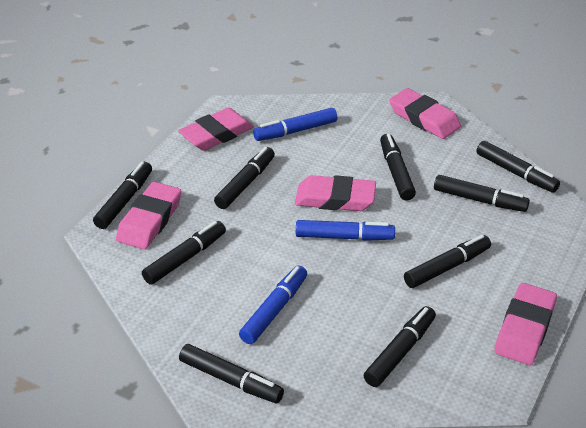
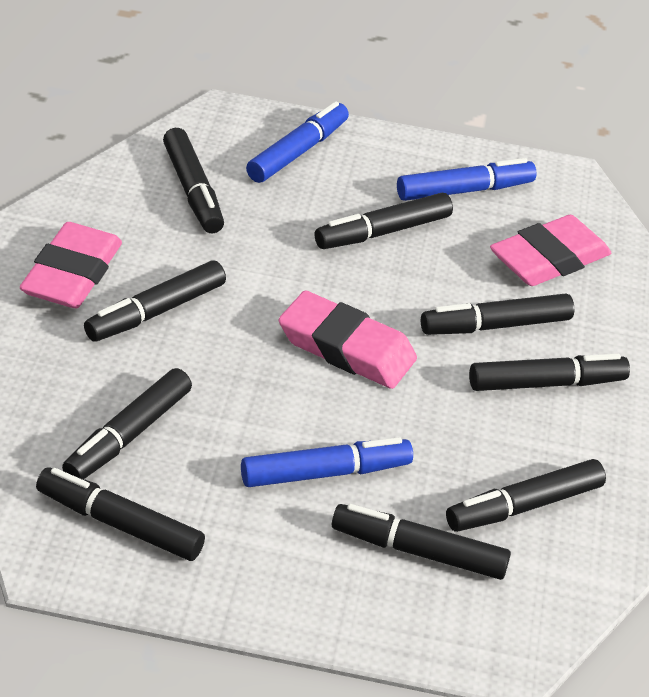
pink eraser: [116,182,181,249] [178,108,254,151] [295,175,376,211] [389,88,461,139] [494,283,557,365] = 5 -> [20,222,122,308] [279,290,417,389] [490,215,611,286] = 3

